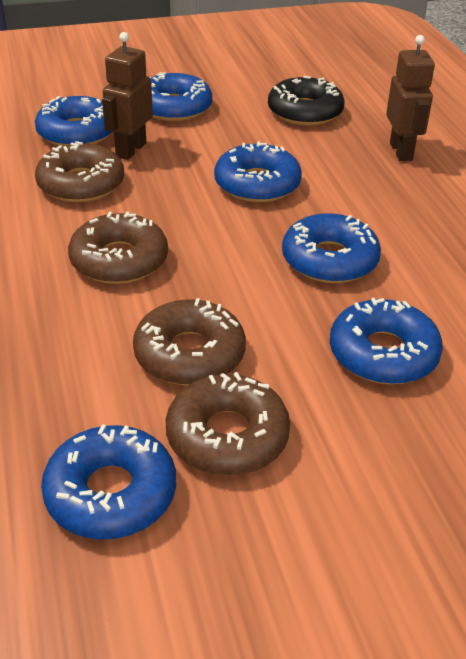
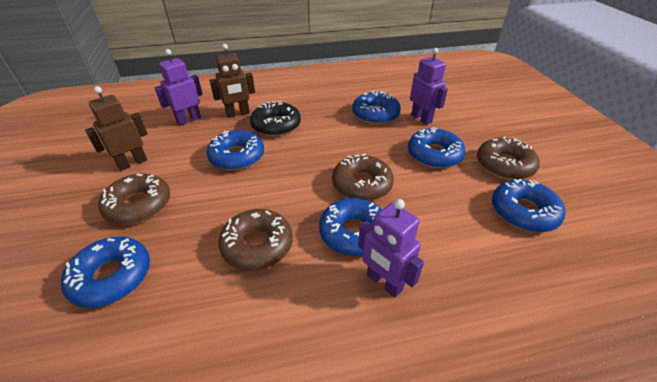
purple robot: none = 0 -> [155,49,203,126] [358,199,424,297] [410,48,448,125] = 3

